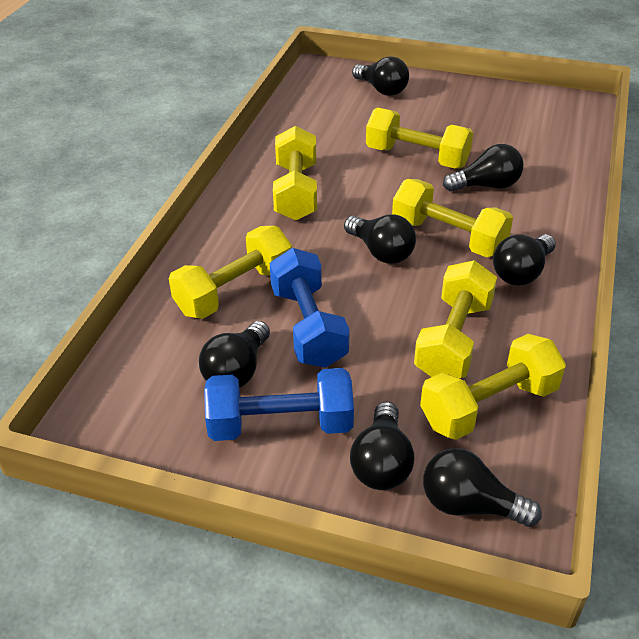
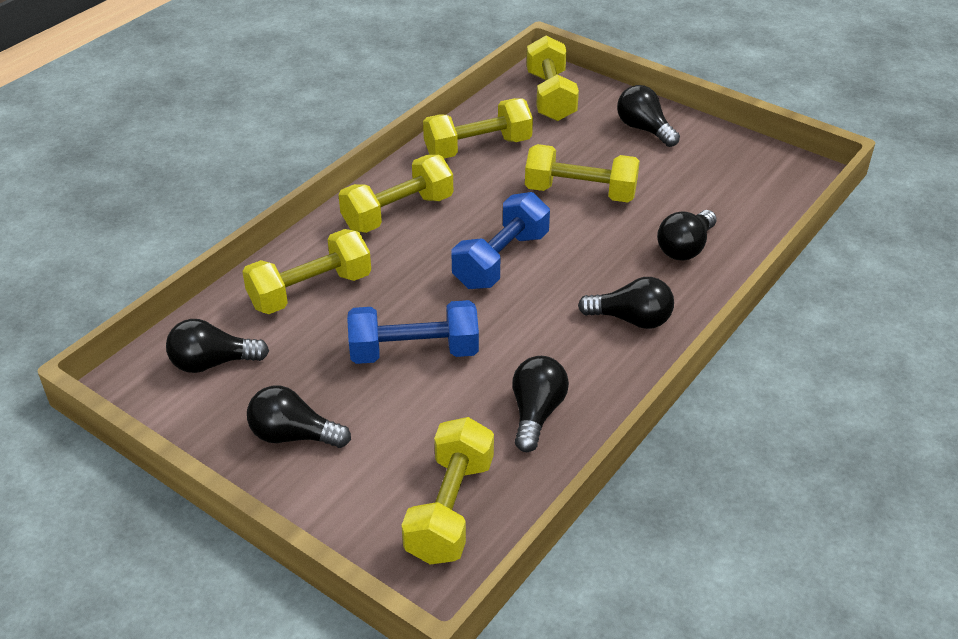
black light bulb: [199,321,270,388] [344,214,416,264] [350,402,414,490] [352,56,409,96] [423,448,542,527] [443,144,523,192] [493,234,556,285] = 7 -> [166,319,269,373] [247,386,351,448] [512,356,569,452] [578,277,674,329] [617,85,680,147] [657,210,717,260] = 6

